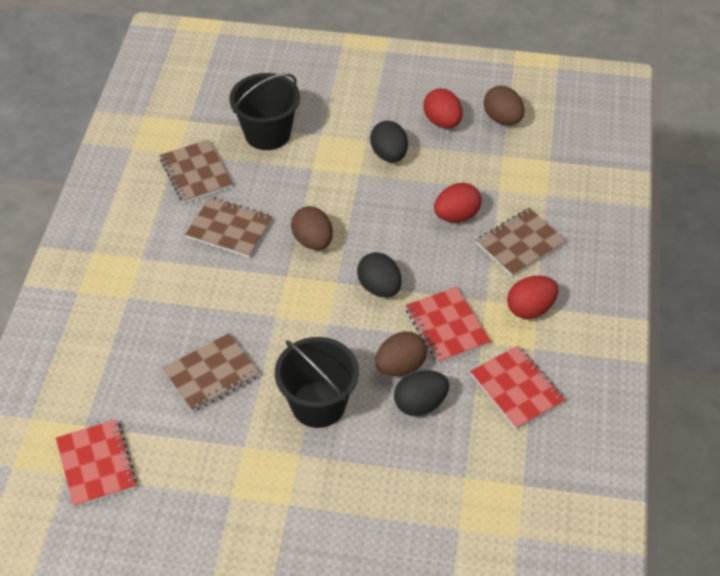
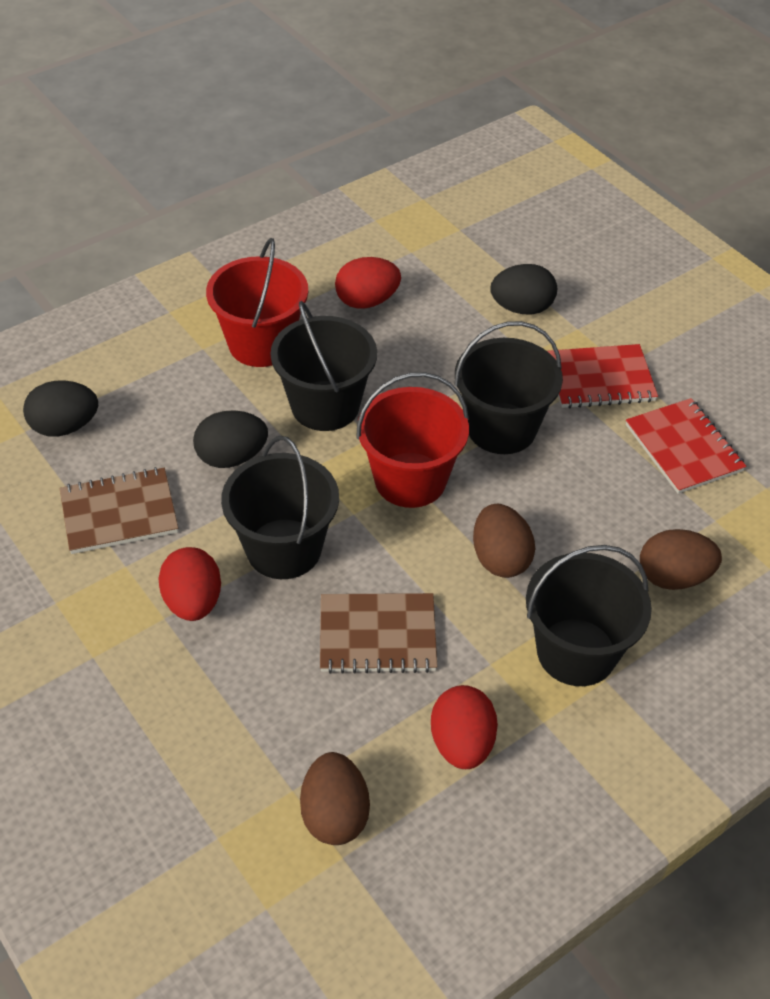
black bucket: [230,73,300,150] [275,337,359,428] = 2 -> [221,436,339,579] [271,301,377,431] [454,321,563,454] [526,545,652,686] = 4
brown notebook: [160,139,233,203] [162,333,259,412] [185,197,273,258] [476,208,566,277] = 4 -> [60,467,178,554] [320,593,437,674] = 2
red bucket: none = 0 -> [206,238,308,367] [356,372,469,508] = 2
red notebook: [56,419,137,507] [405,287,491,364] [470,345,565,430] = 3 -> [547,344,658,408] [626,398,747,494] = 2

